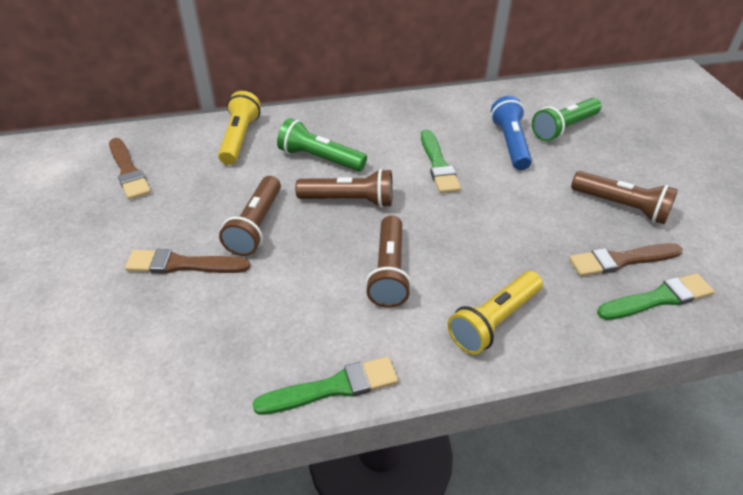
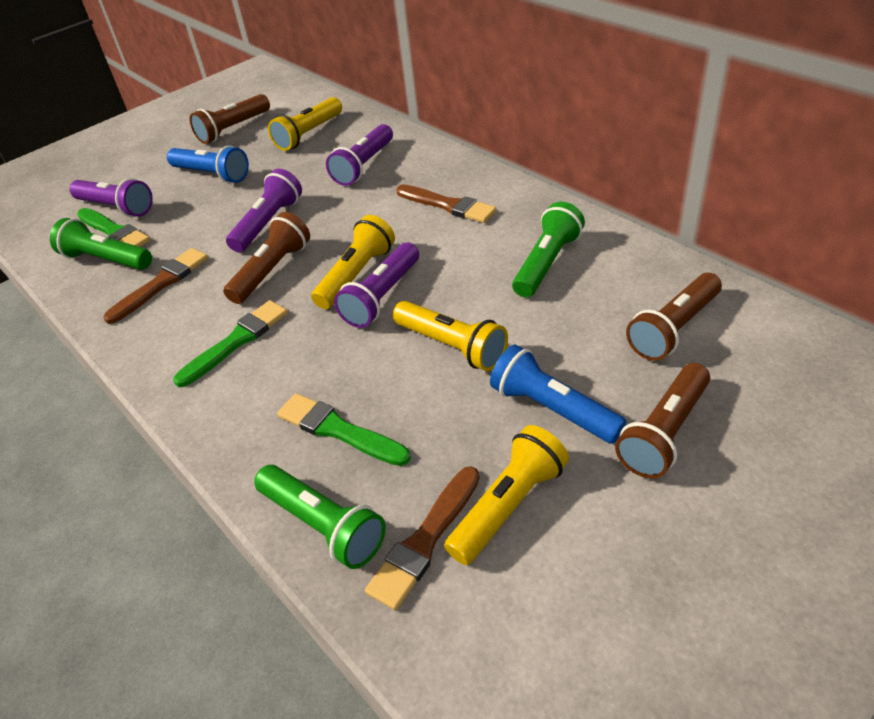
blue flashlight: [491,96,532,170] = 1 -> [167,145,249,183] [490,344,627,444] = 2
green flashlight: [277,118,367,172] [532,98,601,141] = 2 -> [50,218,152,270] [254,465,386,569] [512,202,585,297] = 3
purple flashlight: none = 0 -> [69,178,153,217] [226,169,302,252] [326,124,393,186] [334,242,419,328] = 4
yellow flashlight: [218,91,261,165] [448,271,543,354] = 2 -> [268,97,342,151] [311,215,395,309] [393,301,508,371] [444,425,569,565] = 4

